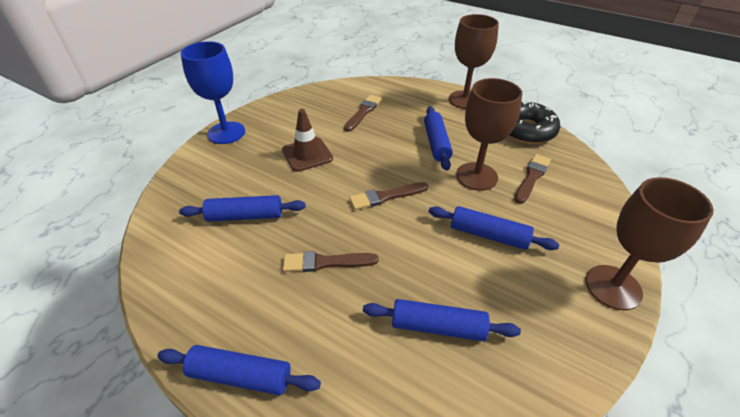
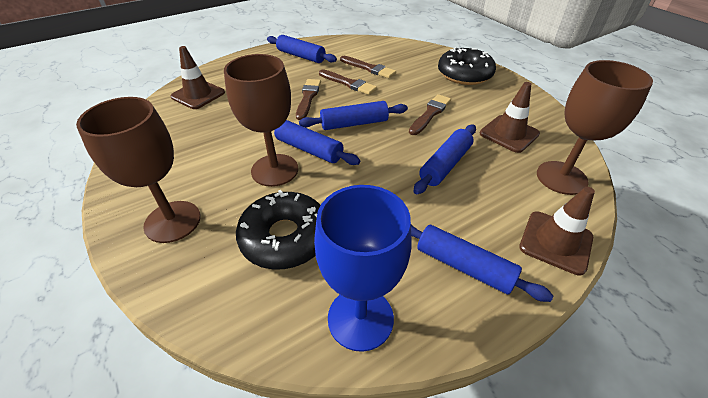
black donut: [508,101,560,144] = 1 -> [236,190,321,269] [438,47,496,85] = 2
brown traffic cone: [282,109,333,172] = 1 -> [170,46,225,109] [480,82,540,153] [519,187,595,276] = 3

